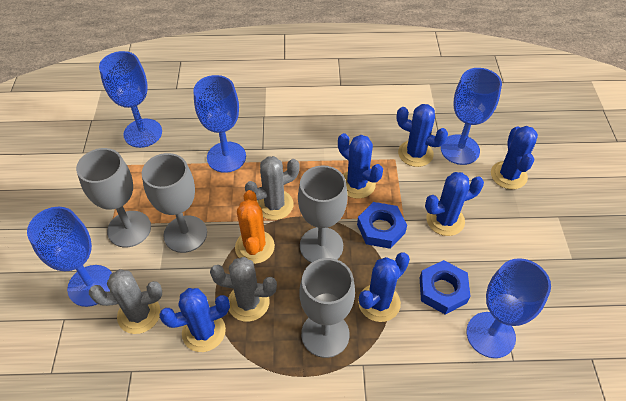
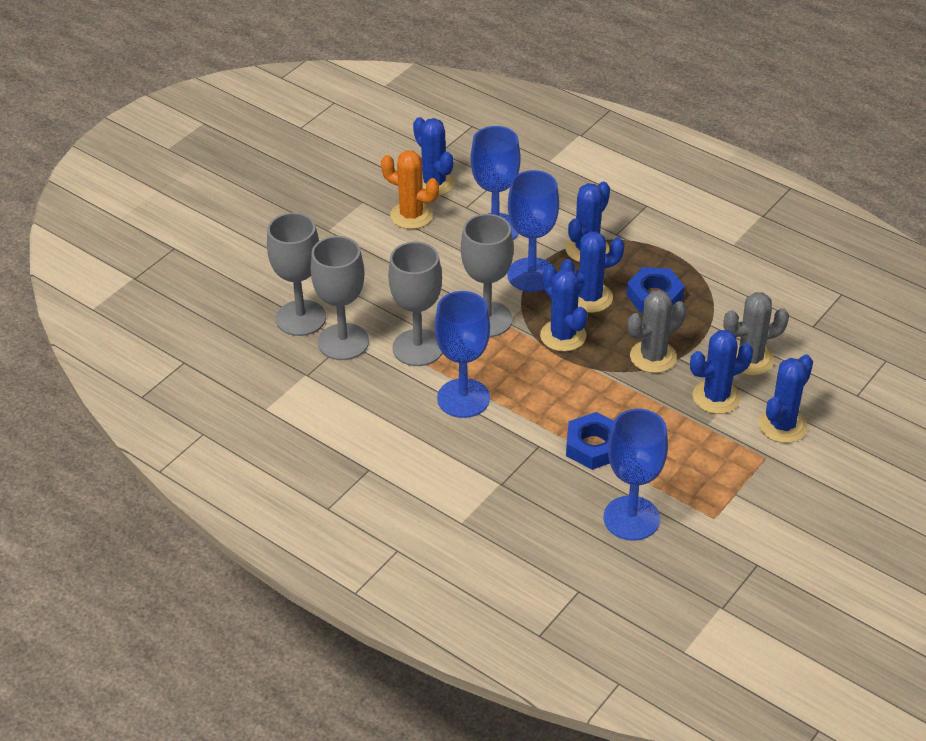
blue goblet: [27,207,112,307] [99,51,162,148] [193,75,246,173] [441,68,502,165] [466,258,551,358] = 5 -> [435,291,490,418] [471,126,521,240] [507,170,559,292] [604,409,668,541] = 4
grey cactus: [89,269,162,334] [210,257,277,322] [245,156,299,220] = 3 -> [628,290,686,373] [724,292,789,375] = 2

